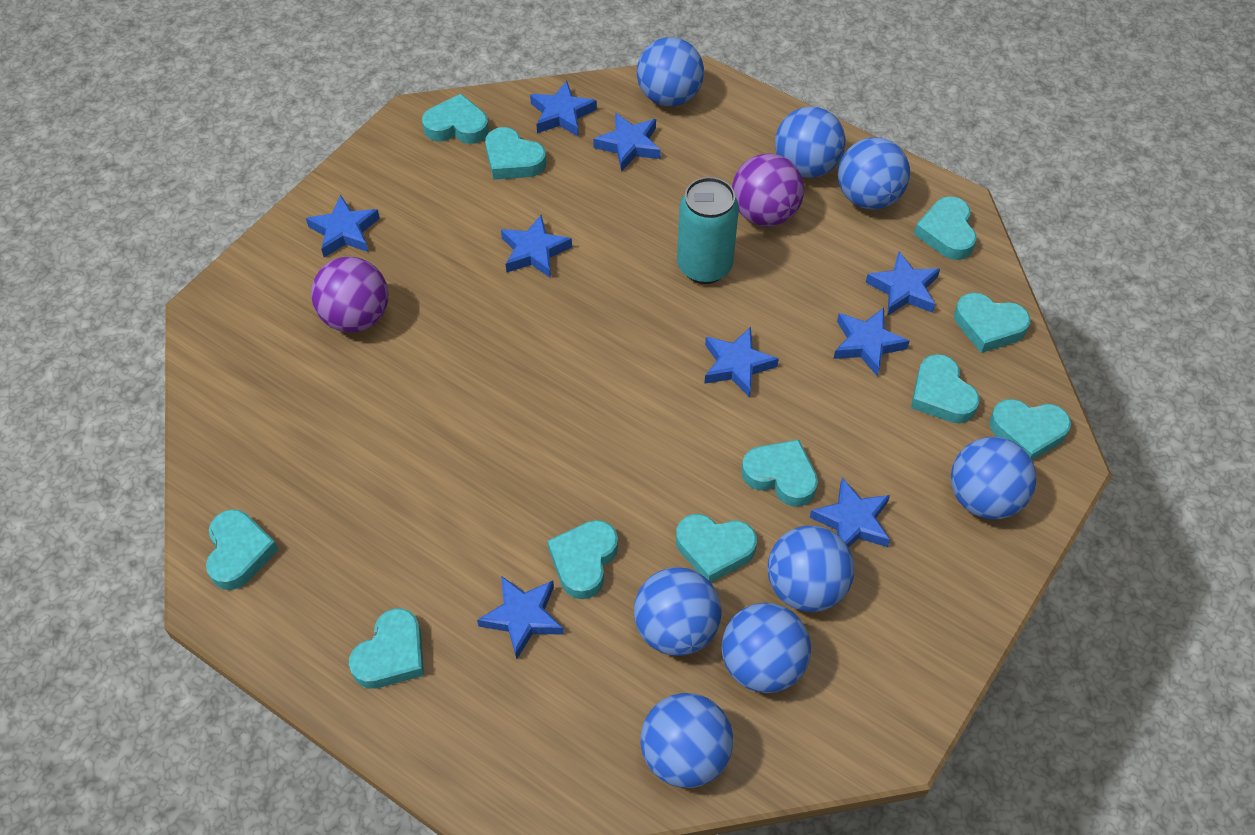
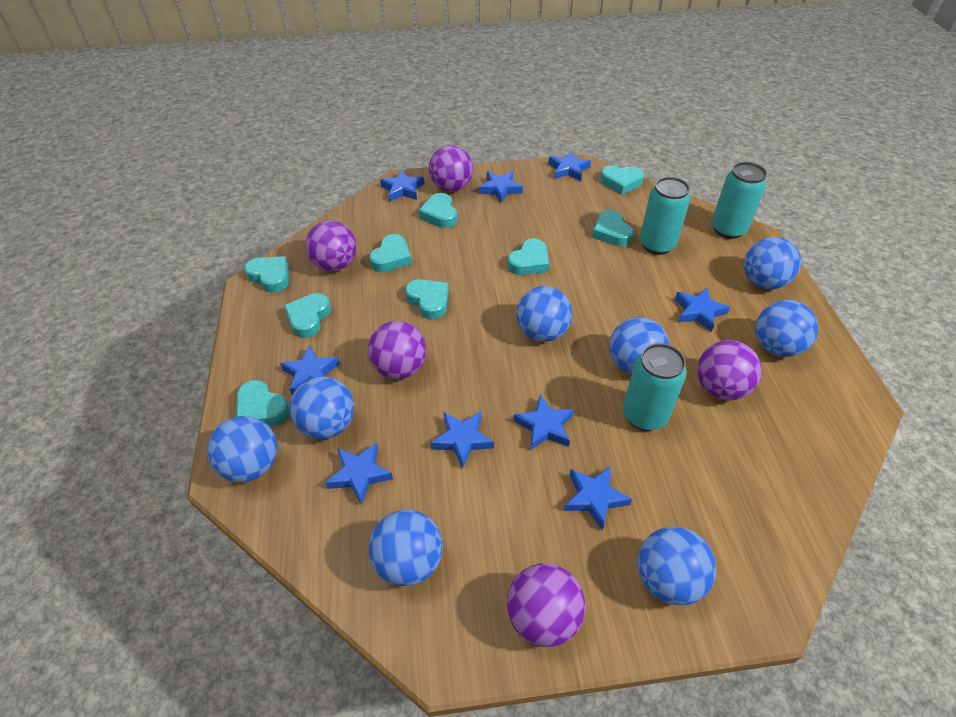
purple ball: [311,256,388,333] [732,153,804,226] = 2 -> [305,220,357,271] [368,321,427,379] [429,145,473,192] [507,563,586,647] [697,340,761,400] = 5
turquoise can: [677,177,739,284] = 1 -> [623,343,686,431] [640,177,690,255] [712,162,767,239] = 3
turquoise heart: [206,509,279,590] [349,608,424,689] [422,94,489,144] [485,127,546,180] [548,520,618,599] [676,514,757,582] [741,440,818,507] [911,354,980,423] [914,196,977,260] [954,293,1030,353] [989,399,1071,461] = 11 -> [236,380,290,426] [244,256,289,293] [284,293,331,338] [369,234,412,272] [405,279,449,320] [419,193,457,228] [508,238,549,275] [592,210,634,246] [600,165,644,194] = 9

